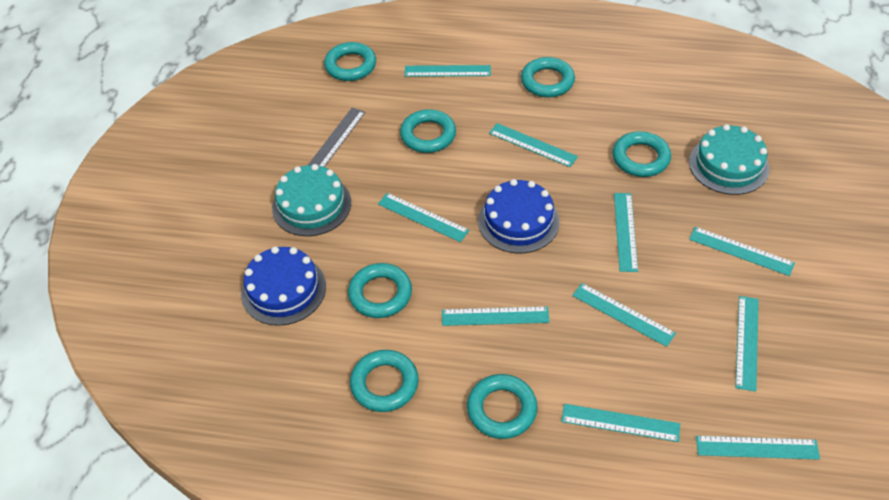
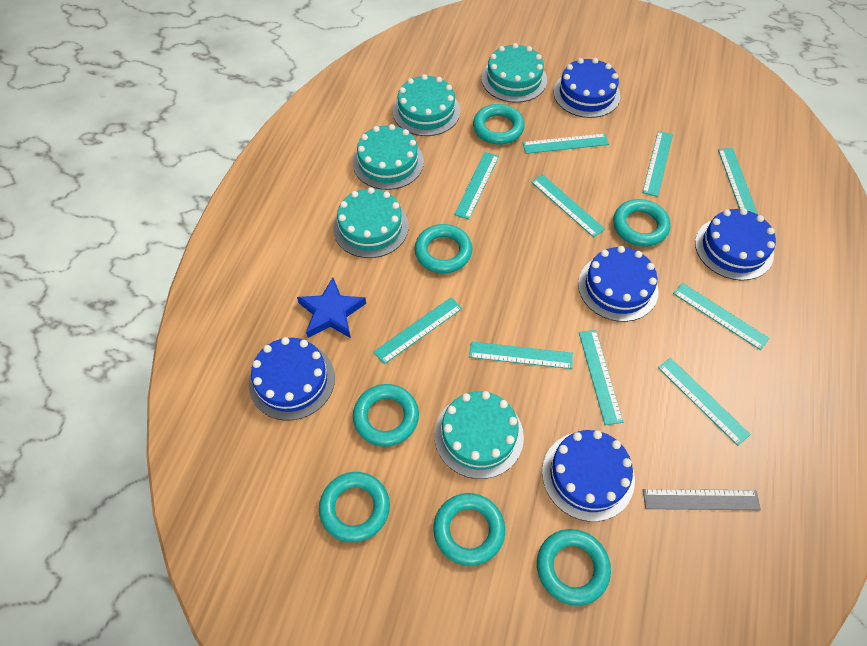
blue cake: [241,246,326,326] [478,179,560,253] = 2 -> [249,337,335,421] [542,430,635,522] [553,58,620,118] [578,246,659,322] [695,208,776,281] = 5
blue star: none = 0 -> [297,277,366,338] = 1
turquoise cake: [272,164,351,236] [689,124,769,195] = 2 -> [333,187,409,258] [353,124,424,190] [393,74,460,136] [434,391,524,479] [481,43,547,103] = 5

